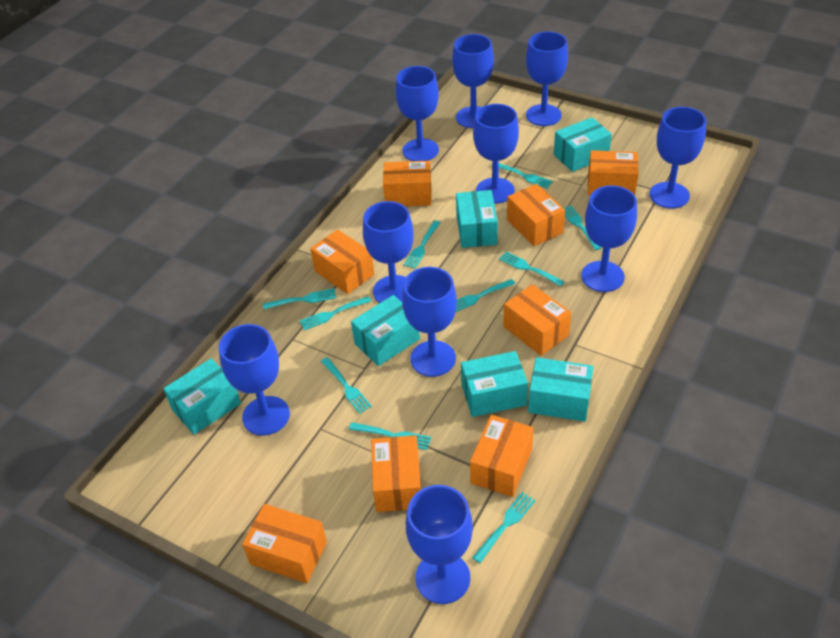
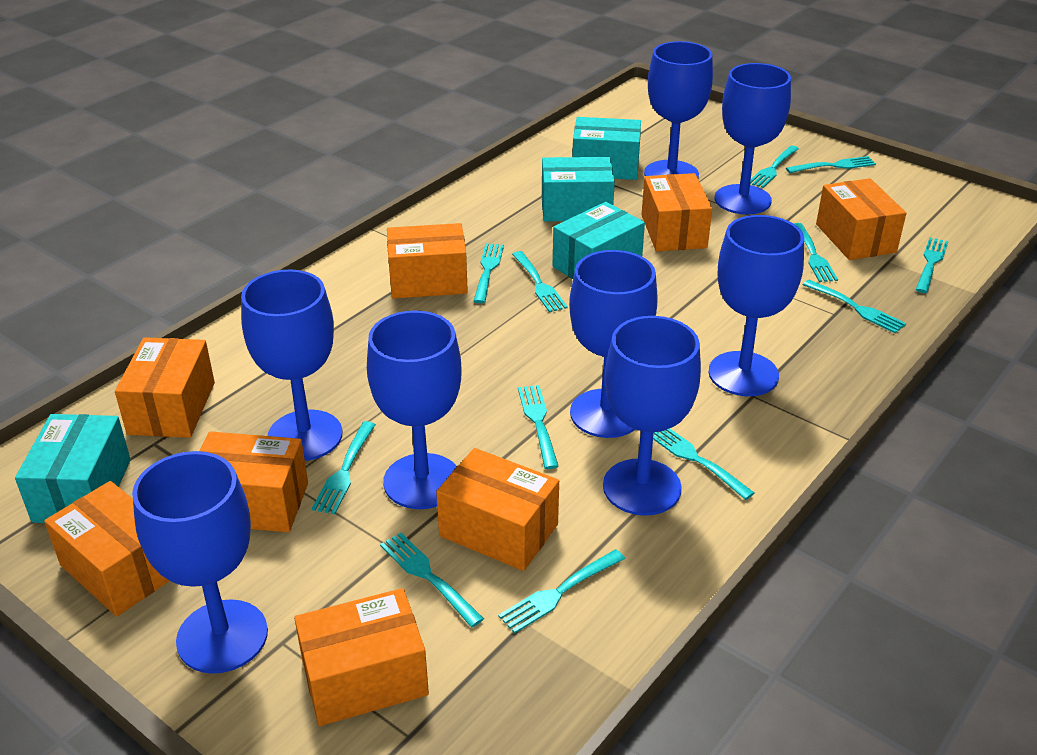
blue goblet: [219,324,290,436] [363,201,414,303] [395,66,439,161] [402,267,457,377] [406,485,473,604] [452,34,494,128] [473,104,519,204] [526,32,568,126] [581,186,637,292] [650,107,706,209] = 10 -> [132,451,268,674] [241,269,342,461] [367,310,462,509] [569,250,658,438] [603,316,701,516] [644,41,713,178] [708,215,804,396] [715,63,791,215] = 8
turquoise box: [163,358,241,435] [351,295,420,366] [456,190,498,248] [461,351,528,417] [528,357,594,422] [554,117,612,172] = 6 -> [15,414,131,523] [542,157,615,221] [553,202,645,279] [572,117,641,180] = 4
turquoise fork: [263,288,336,309] [300,296,371,330] [321,357,372,414] [349,422,431,450] [404,221,441,269] [456,279,515,312] [472,492,536,563] [499,163,553,188] [499,251,564,287] [563,205,602,250] = 10 -> [312,421,376,514] [380,532,484,627] [473,243,504,303] [498,549,625,633] [512,251,568,312] [518,385,559,469] [653,428,755,500] [750,146,799,188] [786,156,876,173] [794,223,838,282] [803,280,906,333] [915,237,948,293] = 12

